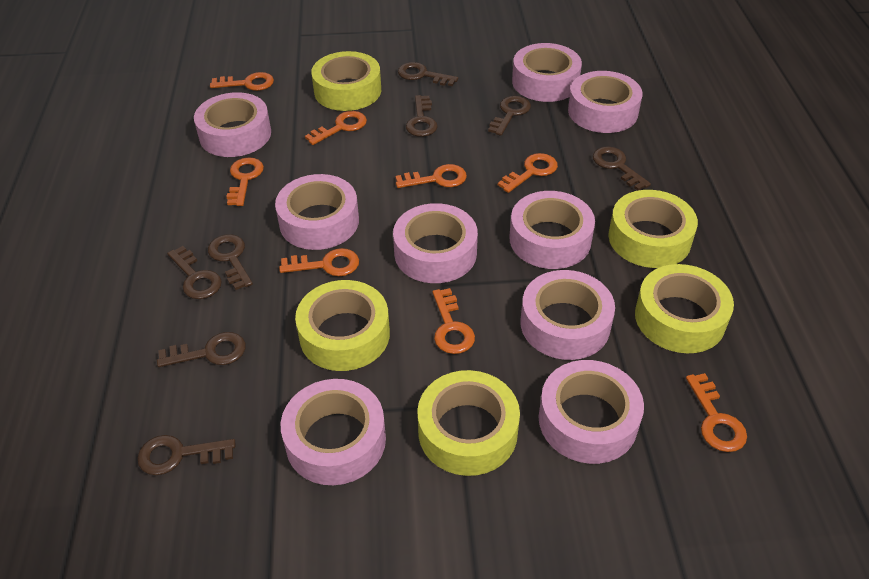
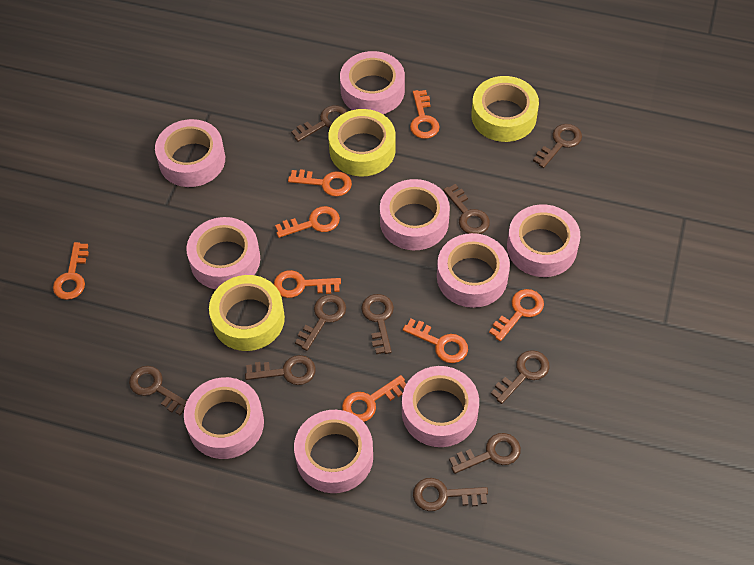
brown key: [137,435,235,475] [157,332,246,367] [167,246,222,299] [208,234,253,290] [398,62,458,86] [406,95,437,137] [488,96,531,136] [593,146,651,191] = 8 -> [129,366,187,415] [245,355,316,385] [291,105,347,142] [295,294,346,351] [361,294,394,354] [413,478,488,511] [443,184,490,234] [449,433,521,474] [491,350,550,404] [533,124,582,168] = 10
yellow tape: [295,280,390,371] [311,51,381,111] [417,370,520,476] [608,190,698,268] [635,264,734,353] = 5 -> [209,275,285,351] [328,109,396,176] [471,76,539,142] = 3

